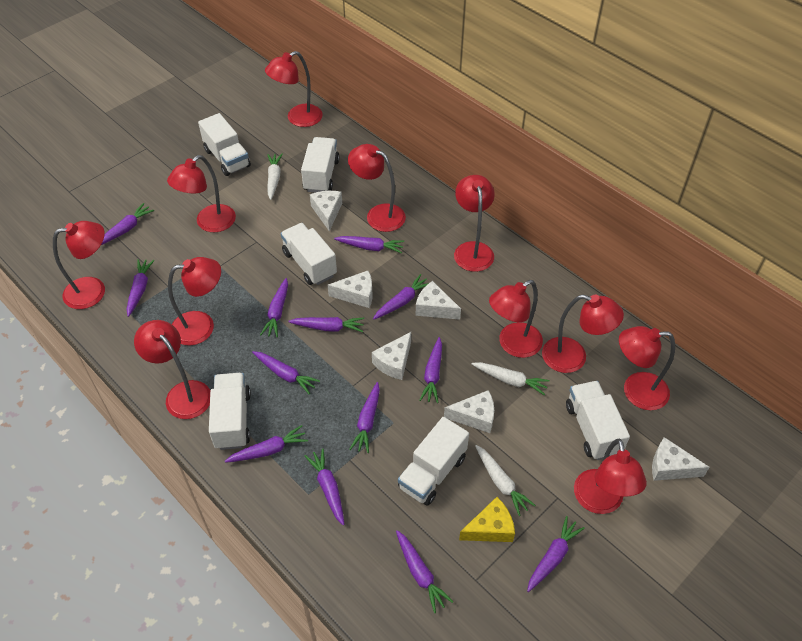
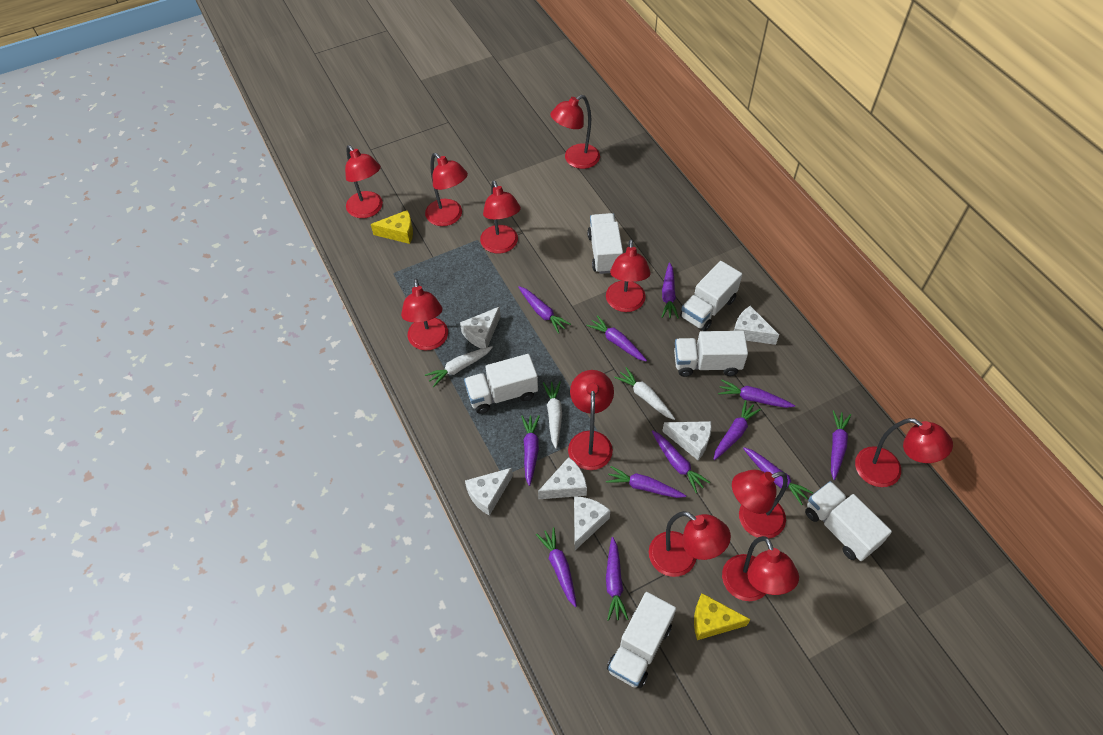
purple carrot: [101,203,154,245] [126,259,155,317] [225,425,308,463] [252,351,320,394] [260,278,288,337] [288,317,364,332] [305,449,345,526] [334,236,404,253] [349,382,380,453] [373,274,429,320] [396,530,454,613] [419,337,442,403] [527,516,585,592] = 13 -> [519,286,571,334] [521,415,540,486] [536,527,577,607] [586,315,647,361] [606,466,686,498] [606,537,629,621] [652,430,710,493] [662,262,679,318] [713,400,761,460] [718,380,795,408] [743,447,813,505] [831,410,851,480] = 12
yellow cheese: [459,497,515,542] = 1 -> [371,210,413,244] [694,593,751,640] = 2

